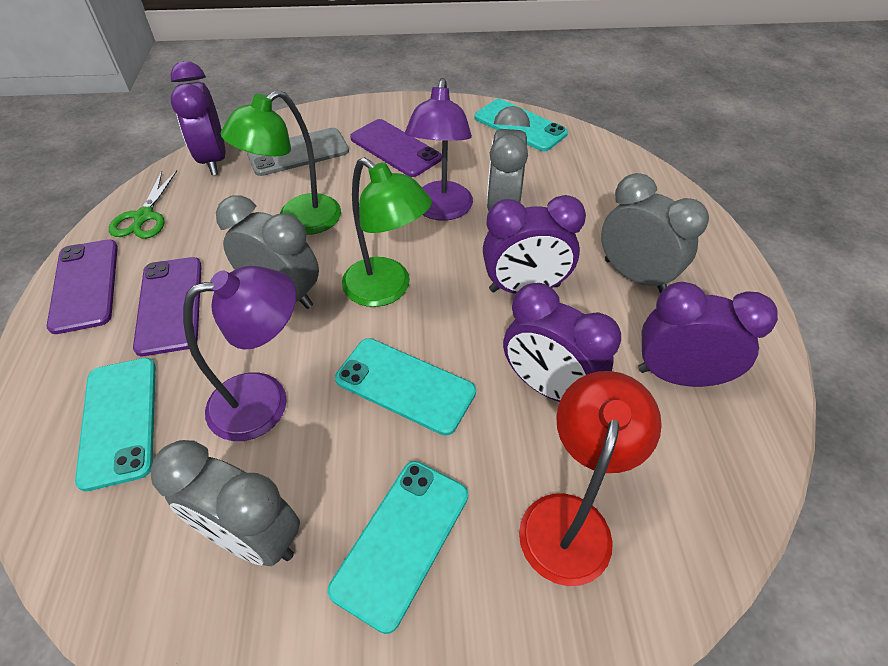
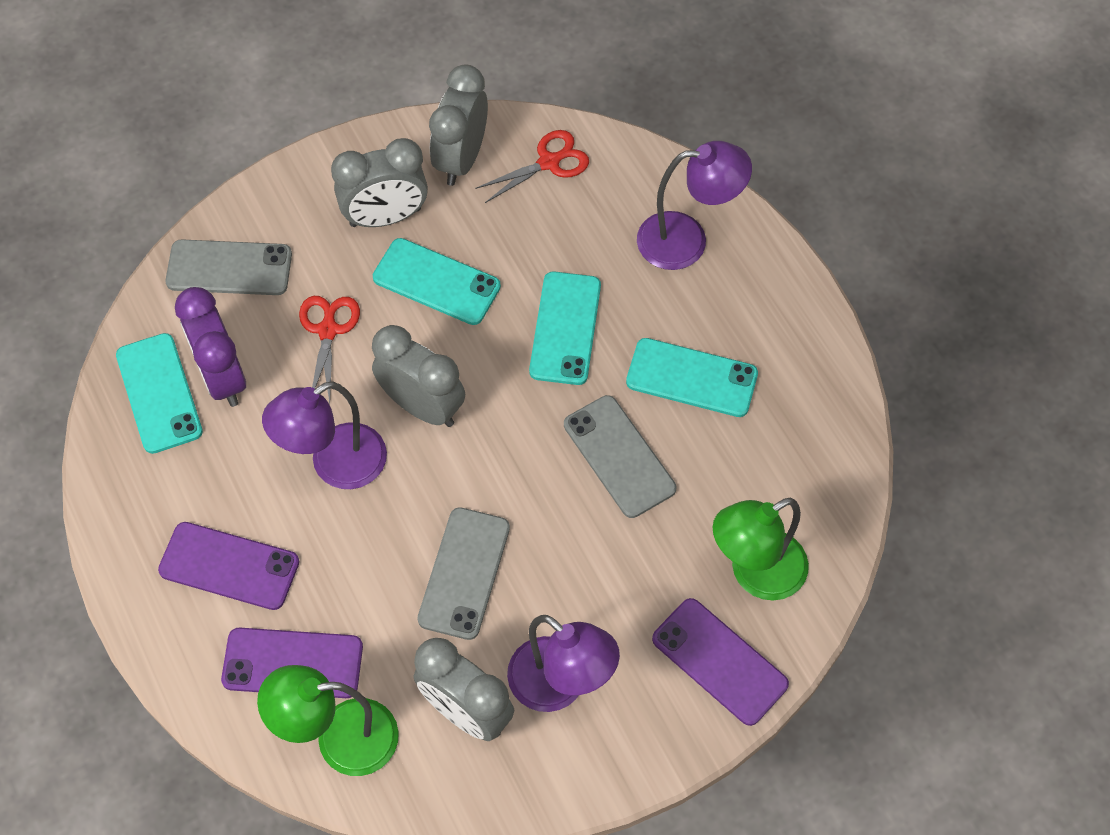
green scissors: [109,170,177,239] = 1 -> none = 0
grey phone: [247,128,349,176] = 1 -> [166,239,292,295] [417,507,510,640] [564,395,676,518] = 3
purple clock: [170,61,226,175] [483,195,586,294] [503,283,621,402] [638,282,778,387] = 4 -> [175,287,246,407] = 1
purple lamp: [183,266,296,441] [405,78,473,221] = 2 -> [262,381,387,489] [507,615,620,712] [637,141,752,270] = 3
red lamp: [519,371,662,586] = 1 -> none = 0
red scissors: none = 0 -> [299,296,360,403] [475,130,589,203] = 2

